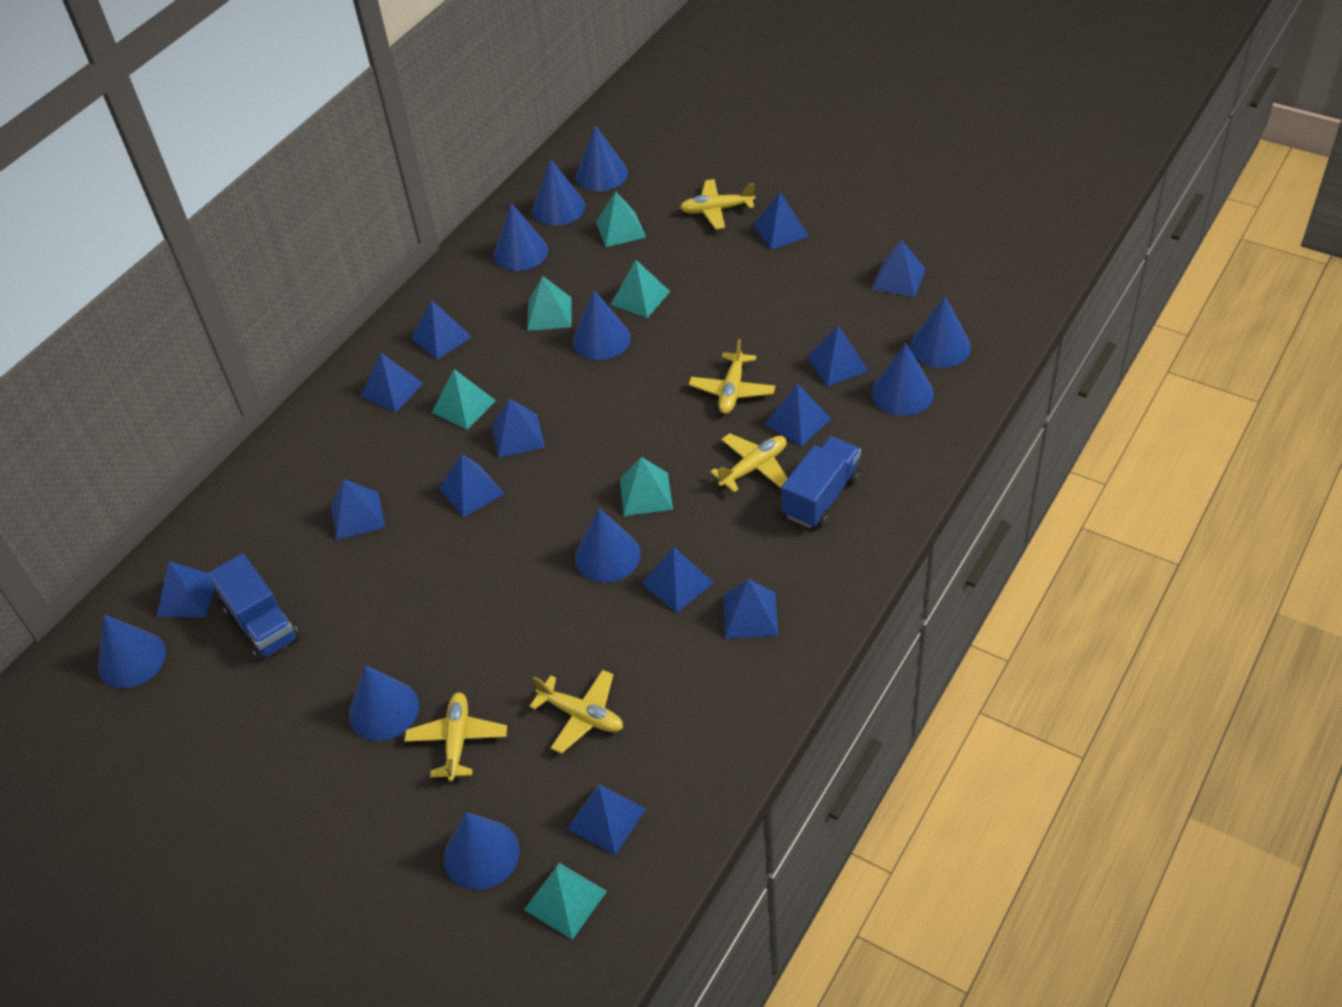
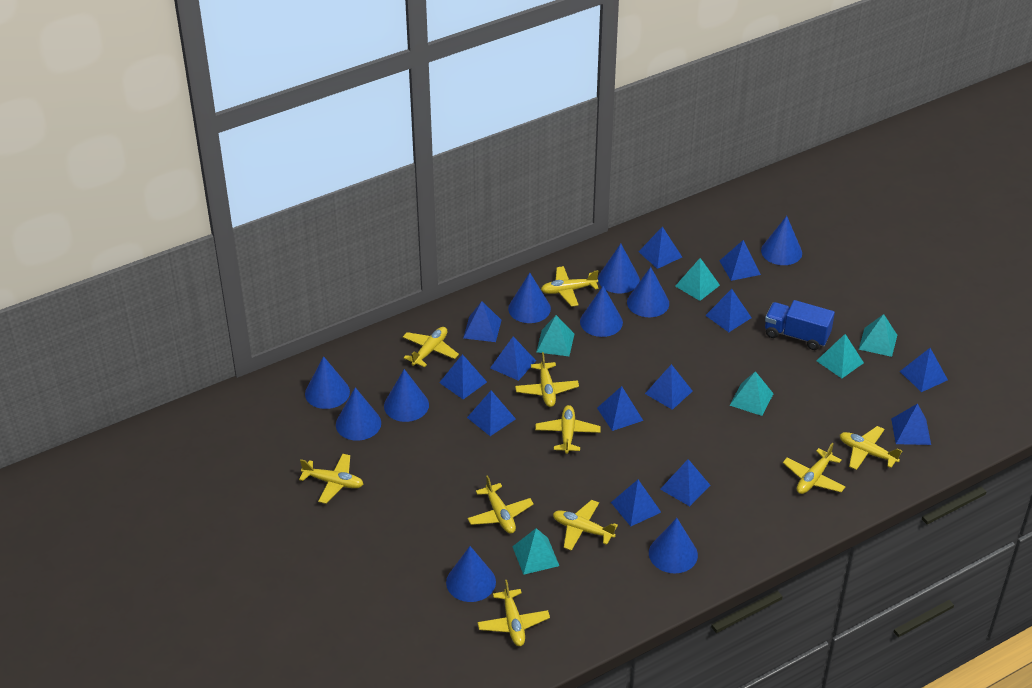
blue truck: [208,554,300,661] [781,436,861,528] = 2 -> [765,300,835,350] = 1
yellow plane: [404,692,507,782] [529,670,623,754] [680,179,755,229] [689,339,775,414] [710,433,788,492] = 5 -> [299,454,363,504] [403,327,459,367] [468,475,534,534] [477,580,550,646] [515,352,579,407] [535,405,601,454] [541,266,599,307] [553,500,618,551] [783,443,845,494] [840,426,902,470] = 10

